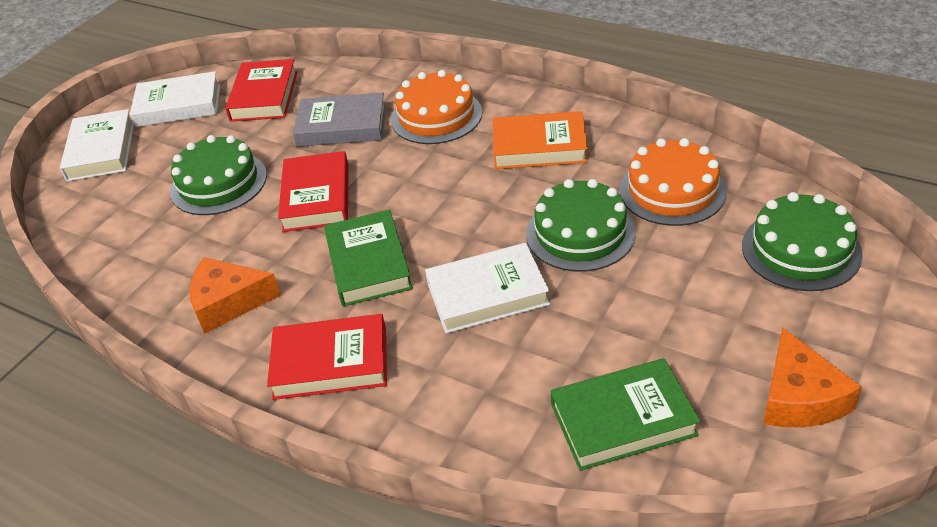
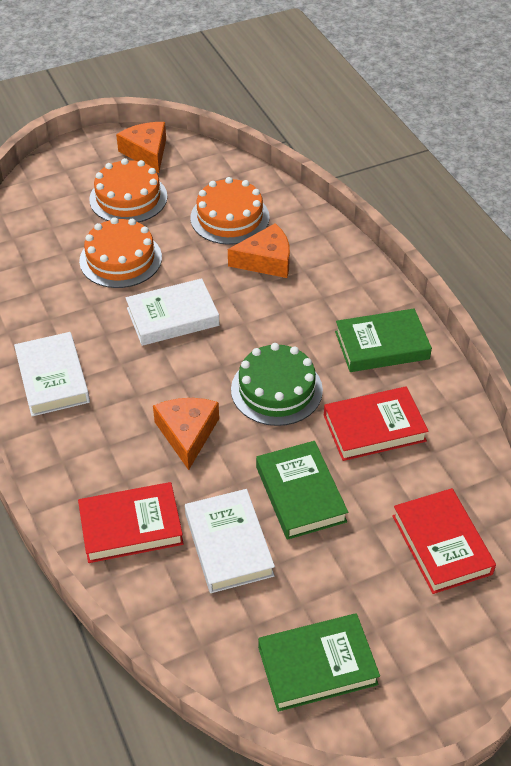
green book: [324,210,413,306] [550,358,700,471] = 2 -> [256,441,348,540] [258,613,380,712] [335,309,432,372] = 3
green cake: [170,135,267,215] [526,179,636,272] [742,192,863,291] = 3 -> [231,343,323,426] = 1
grey book: [293,93,386,147] = 1 -> none = 0
orange book: [493,111,588,169] = 1 -> none = 0
orange cake: [391,70,482,144] [620,138,727,226] = 2 -> [79,217,162,288] [89,158,167,222] [190,177,270,245] = 3
orange cheese: [189,257,281,334] [763,327,862,427] = 2 -> [116,122,166,173] [153,398,219,470] [228,223,290,278] = 3

